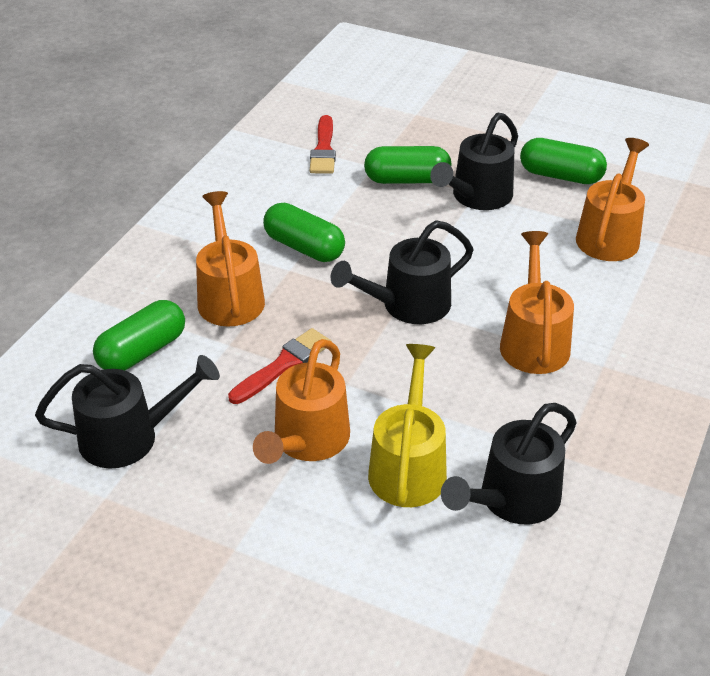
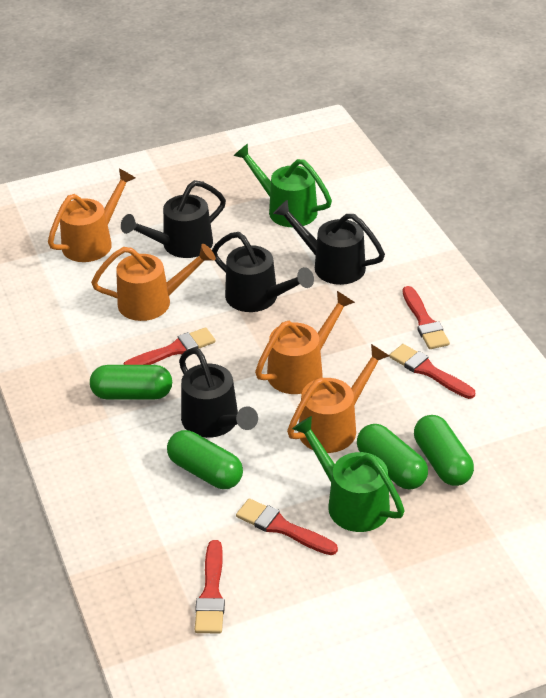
green watering can: none = 0 -> [233,144,332,227] [292,416,405,532] = 2
red brush: [228,328,332,404] [310,115,336,174] = 2 -> [123,327,216,365] [195,540,225,633] [236,499,338,555] [389,344,475,399] [403,286,450,349] = 5
yellow watering can: [368,344,447,507] = 1 -> none = 0

